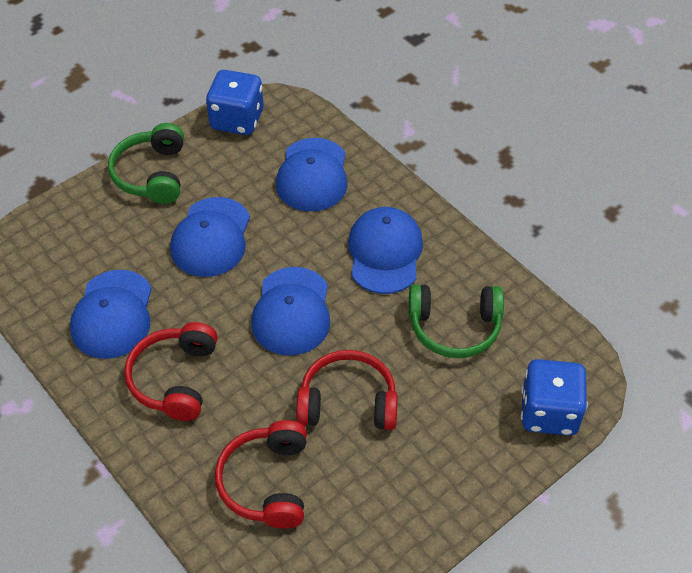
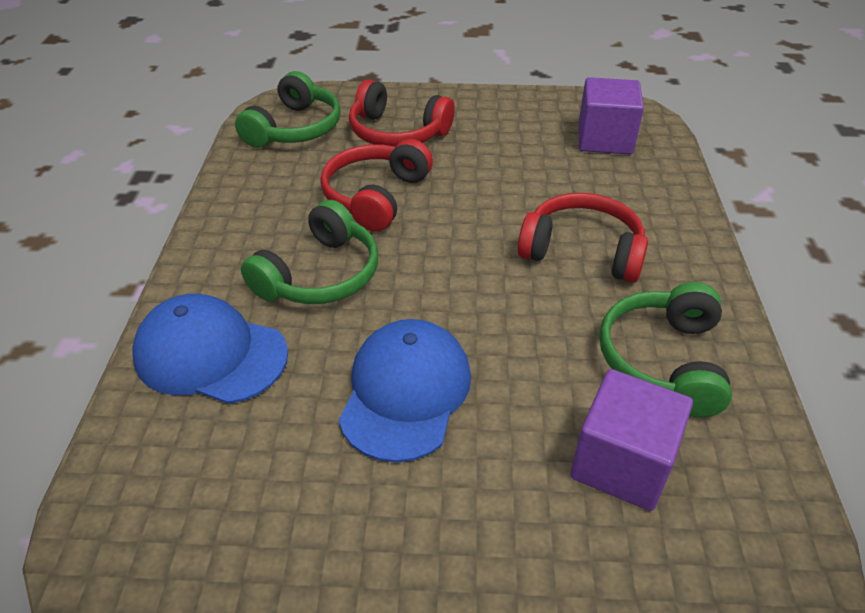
blue cap: [70,270,152,359] [170,197,250,277] [251,267,330,356] [276,138,347,211] [348,207,423,294] = 5 -> [132,294,288,404] [339,319,471,463] = 2
blue dice: [206,70,263,135] [521,359,588,436] = 2 -> none = 0
green headphones: [108,123,184,204] [409,284,504,358] = 2 -> [235,71,341,148] [241,200,378,304] [599,282,732,417] = 3
purple cube: none = 0 -> [570,369,693,511] [578,77,644,155] = 2

